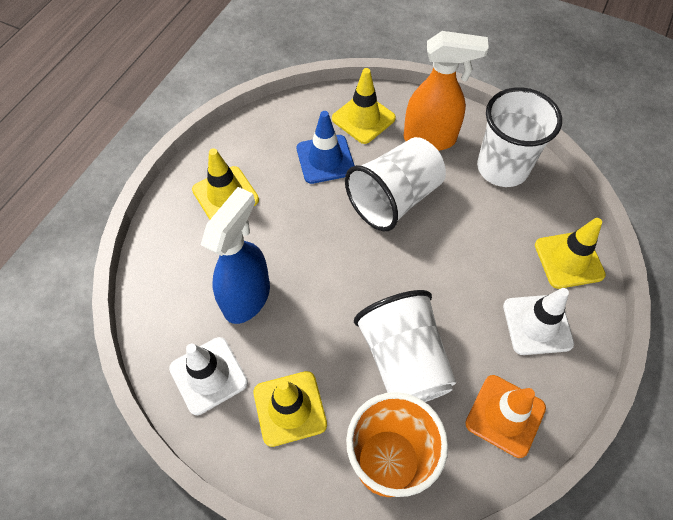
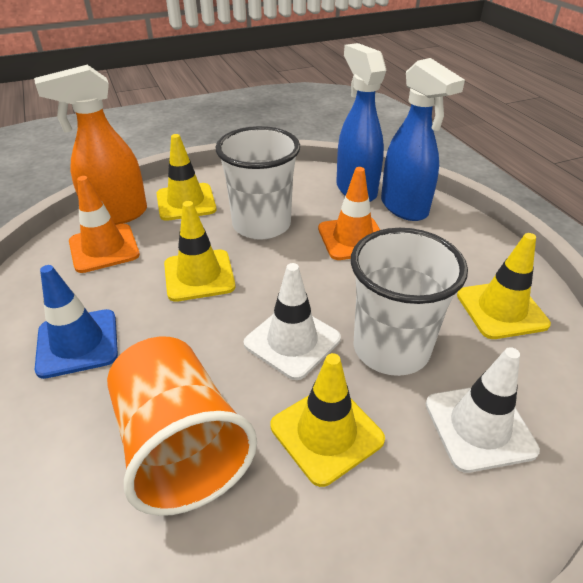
blue spray bottle: [201,187,270,324] = 1 -> [336,43,386,202] [381,58,465,221] = 2
orange traffic cone: [465,375,546,458] = 1 -> [69,176,140,273] [318,167,380,260] = 2
white cup: [345,137,446,231] [354,290,456,402] [477,87,562,187] = 3 -> [216,126,300,240] [351,228,468,376] = 2

